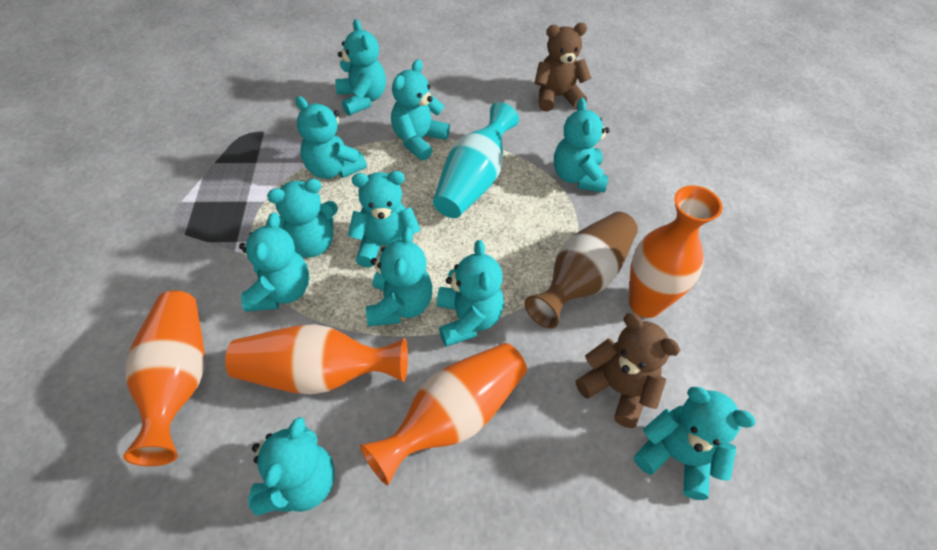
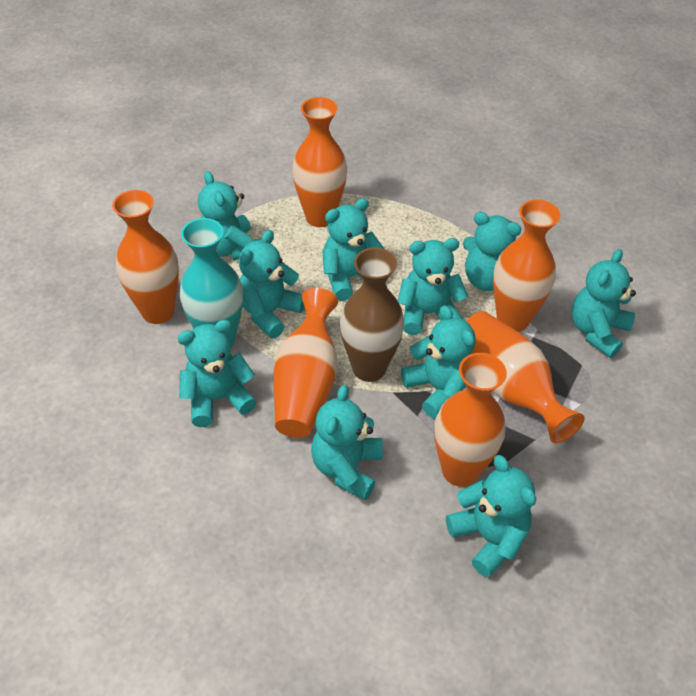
brown teddy bear: [534,23,591,112] [576,313,680,428] = 2 -> none = 0
orange vase: [123,291,205,466] [225,324,408,395] [360,343,527,486] [629,185,723,318] = 4 -> [112,190,179,324] [273,288,338,438] [292,97,347,227] [434,353,507,487] [466,311,585,443] [493,199,561,332] = 6
turquoise teddy bear: [239,212,309,312] [248,417,334,516] [266,179,338,258] [296,96,367,179] [335,19,386,116] [348,171,421,268] [366,227,432,326] [391,59,450,160] [437,240,504,347] [554,98,610,193] [634,387,756,500] = 11 -> [178,320,256,427] [198,171,259,260] [239,230,304,338] [311,385,383,500] [322,198,384,301] [398,238,468,335] [401,305,476,419] [446,455,536,577] [463,212,521,291] [572,249,636,358] = 10

